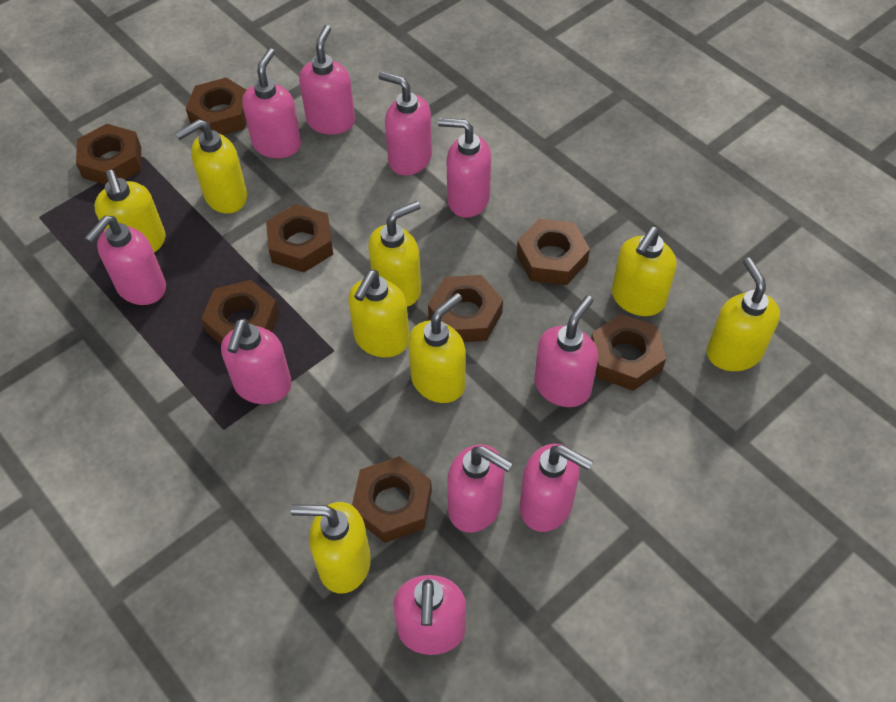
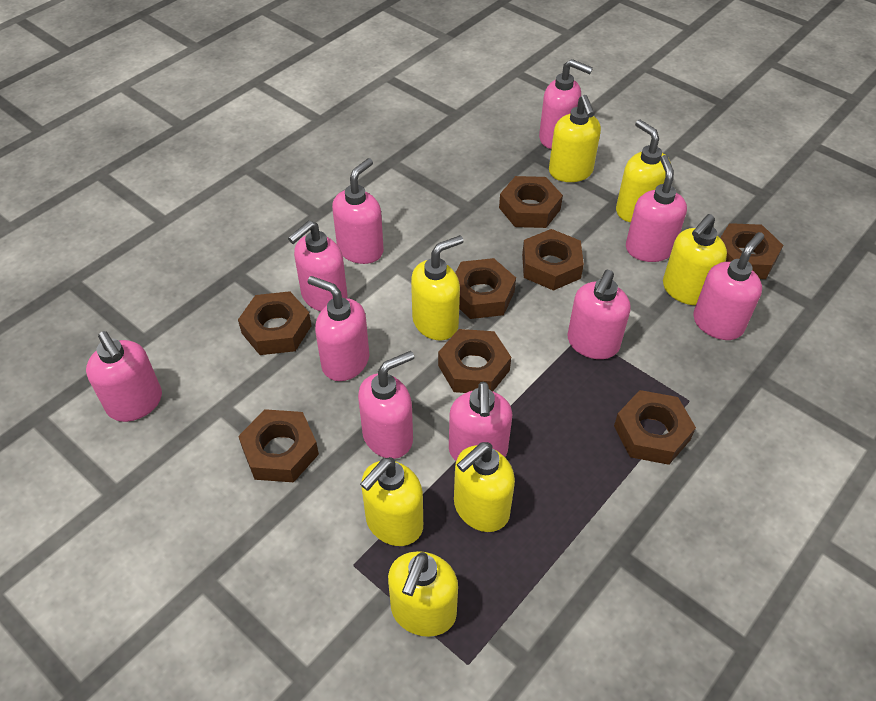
yellow soap dispenser: [94,170,166,253] [175,119,247,214] [291,502,371,594] [348,270,409,357] [368,201,421,307] [408,293,466,403] [612,227,677,316] [707,258,780,371] = 8 -> [360,457,423,546] [388,551,458,637] [411,235,463,340] [454,442,515,532] [549,95,601,182] [616,119,671,222] [663,214,727,305] = 7

